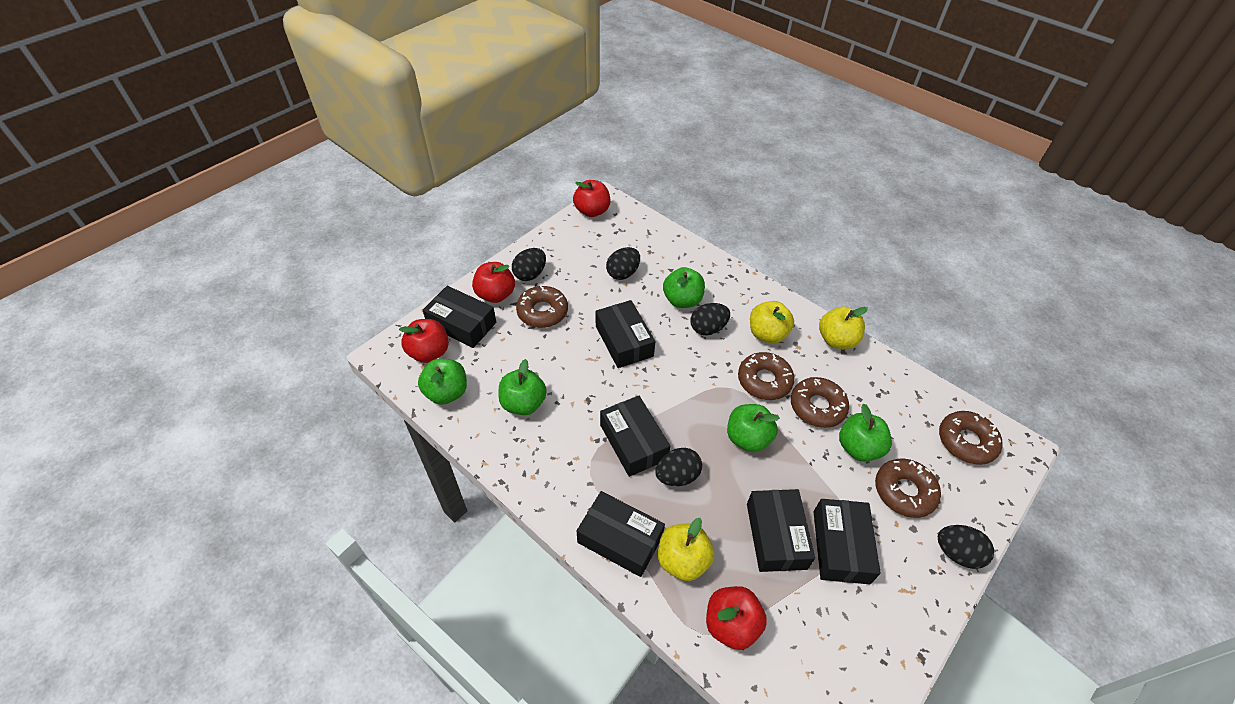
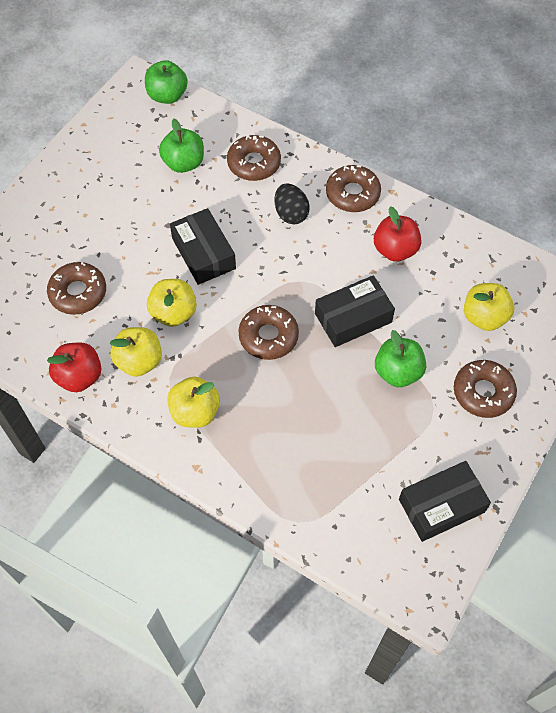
black box: [423,286,496,348] [577,491,665,577] [596,300,655,368] [600,396,670,477] [747,489,815,572] [813,499,881,584] = 6 -> [170,208,236,285] [315,275,395,347] [399,461,491,542] = 3
black egg: [512,248,546,281] [606,247,640,280] [655,448,702,486] [691,303,730,335] [938,525,994,569] = 5 -> [275,183,310,224] = 1
green apple: [418,359,467,405] [498,359,547,415] [663,267,705,308] [727,404,779,452] [839,404,892,462] = 5 -> [145,60,188,104] [159,119,204,173] [375,330,426,387] = 3
red apple: [399,319,449,363] [472,262,515,303] [573,180,611,217] [706,586,767,650] = 4 -> [47,342,102,392] [374,206,422,262] = 2
yellow apple: [658,518,714,581] [750,301,794,343] [819,306,868,349] = 3 -> [110,327,162,377] [147,279,197,327] [167,377,220,428] [464,283,514,331] = 4

